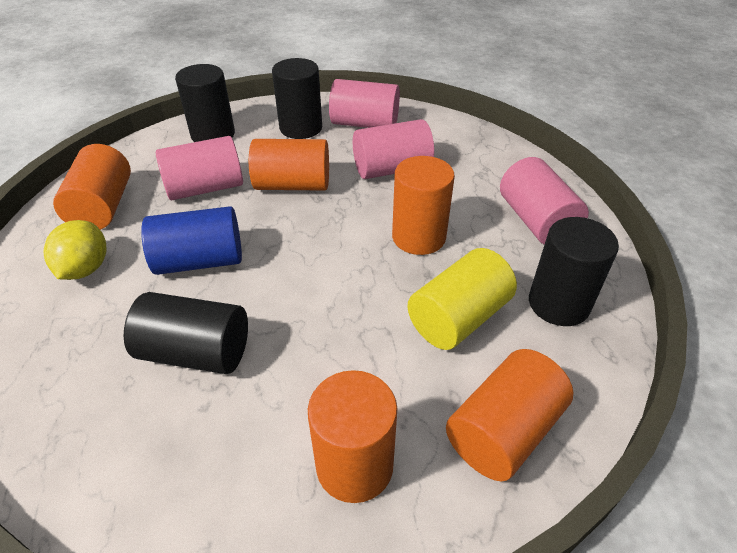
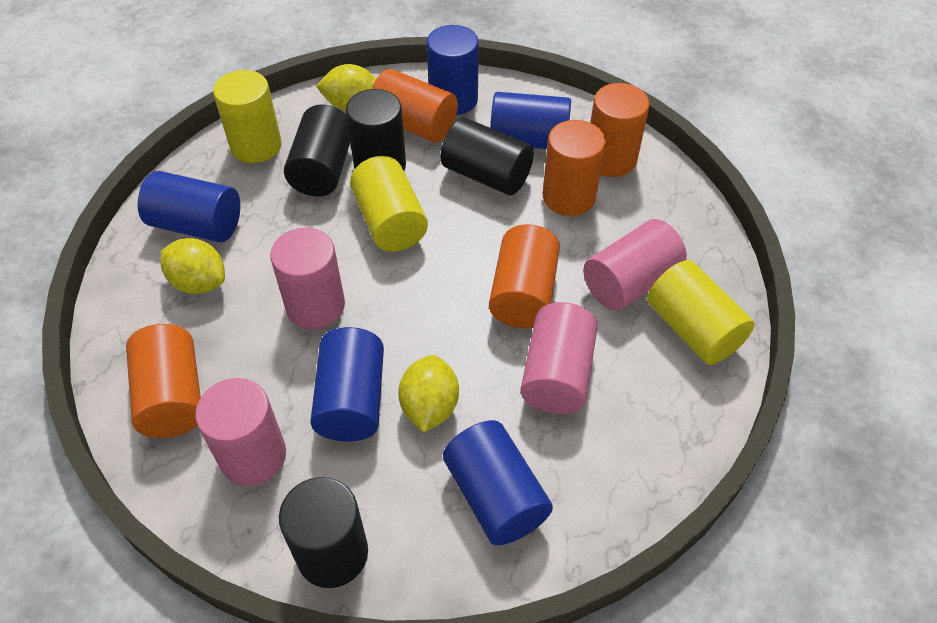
blue cylinder: [141,206,242,275] = 1 -> [138,171,240,242] [310,327,384,441] [427,25,479,115] [443,420,553,546] [490,92,571,149] = 5
yellow cylinder: [408,248,517,350] = 1 -> [213,70,282,163] [350,156,428,252] [647,260,755,365] = 3
yellow lemon: [43,220,106,280] = 1 -> [160,238,225,294] [316,64,376,111] [398,355,459,432] = 3

